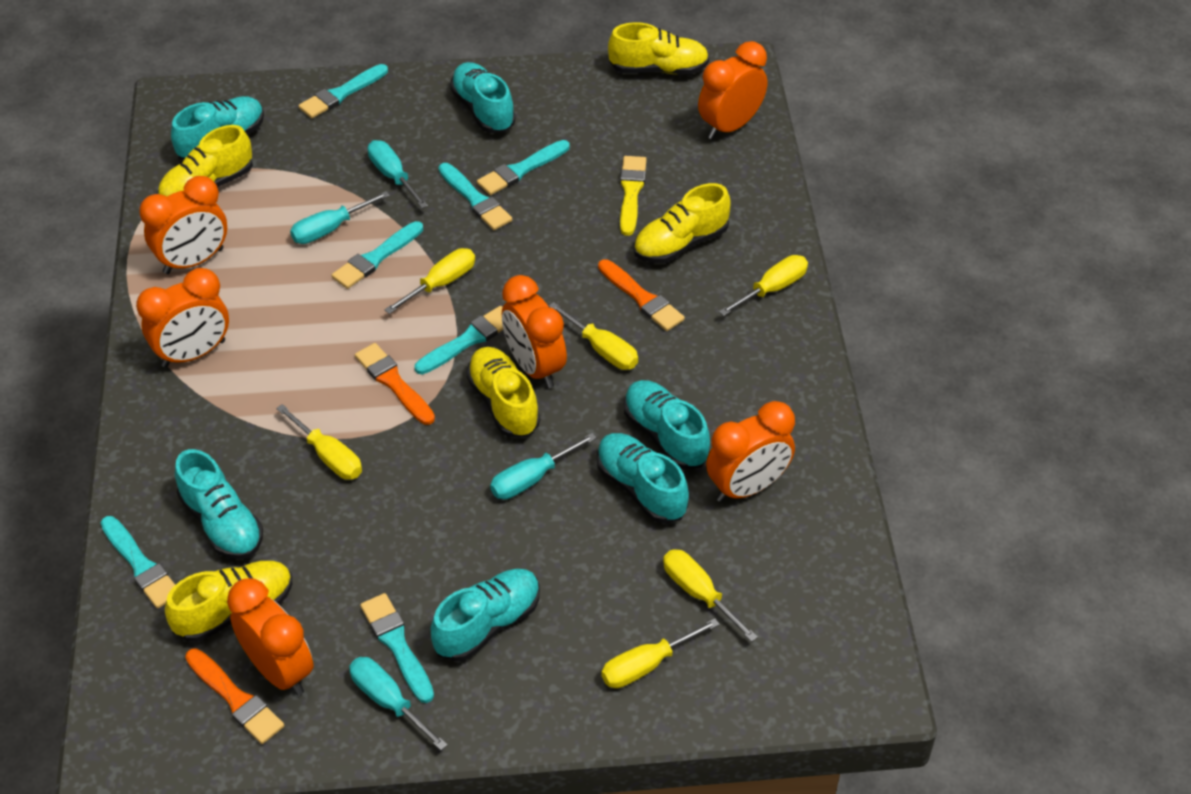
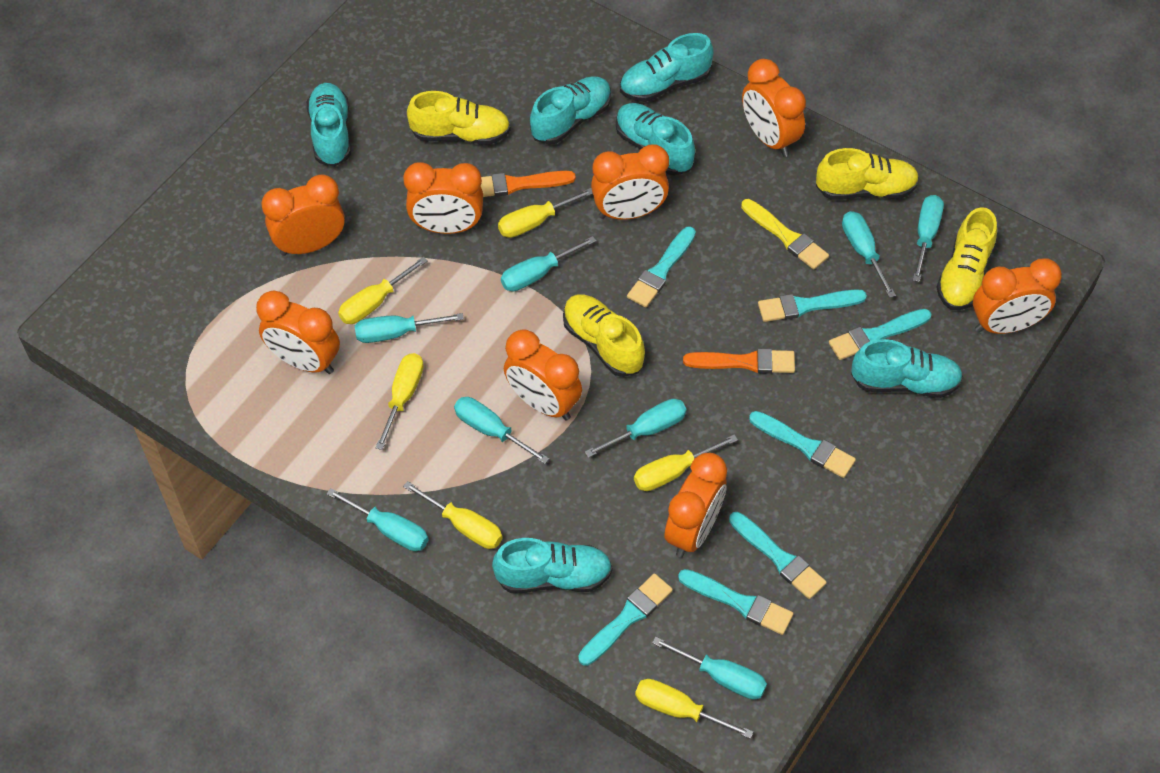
orange brush: [185,648,284,744] [355,343,435,425] [598,259,685,331] = 3 -> [481,171,576,197] [683,348,795,374] = 2
orange clock: [136,268,229,367] [139,176,227,274] [227,578,314,695] [502,275,567,388] [698,41,767,140] [706,401,795,502] = 6 -> [256,290,340,374] [261,174,345,256] [403,162,483,234] [504,330,582,420] [591,144,669,220] [665,453,727,557] [742,59,806,157] [973,258,1062,334] = 8
turquoise screwdriver: [290,191,390,244] [349,657,447,750] [368,140,428,209] [490,433,597,499] = 4 -> [326,488,428,551] [355,313,464,343] [454,397,549,464] [501,236,596,291] [585,399,687,458] [652,636,767,699] [842,211,896,298] [913,195,944,282] = 8
yellow shoe: [158,125,253,196] [165,561,292,642] [466,347,540,438] [608,22,709,75] [633,183,731,263] = 5 -> [407,91,511,145] [563,294,645,377] [816,148,919,200] [936,207,997,310] = 4

